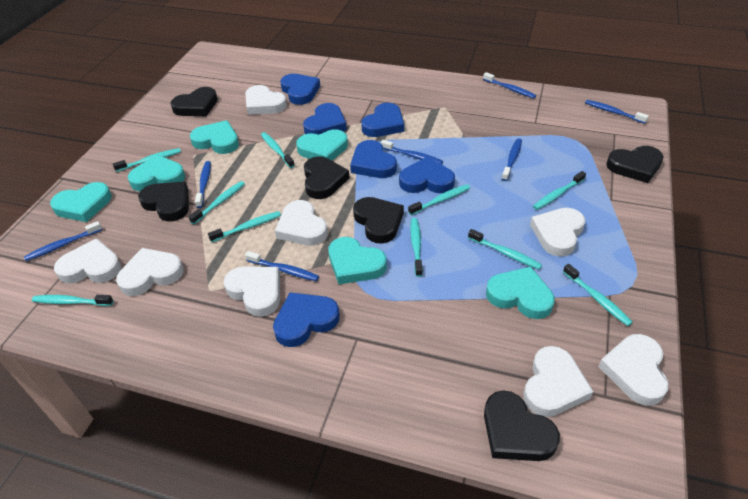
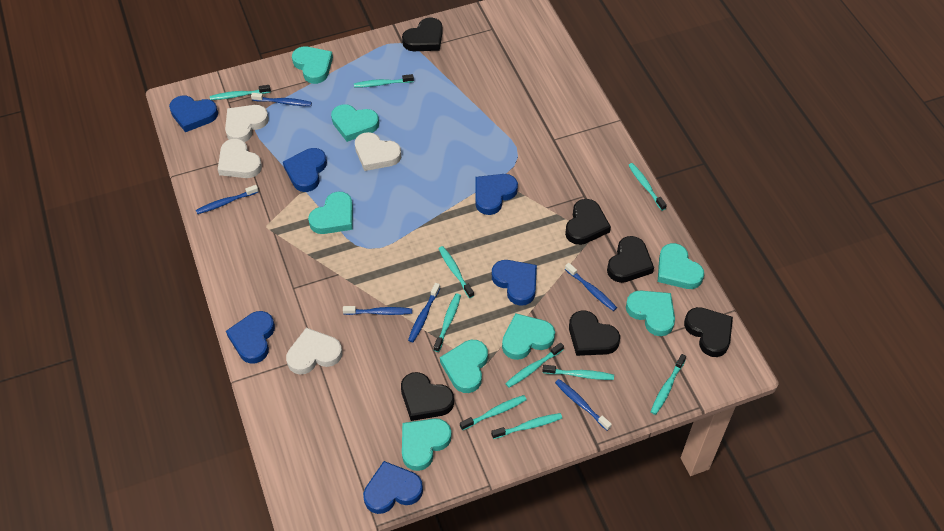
blue toothbrush: [24,221,102,261] [195,161,211,208] [245,251,319,281] [381,140,443,165] [483,72,536,98] [502,138,522,181] [585,100,649,124] = 7 -> [196,185,258,214] [251,93,312,106] [343,306,412,315] [408,283,440,342] [555,379,612,431] [565,263,617,311] = 6
turquoise heart: [50,182,112,222] [128,155,185,191] [190,120,239,154] [296,129,348,161] [328,237,387,284] [486,267,555,319] = 6 -> [292,47,333,84] [308,192,353,234] [331,104,379,142] [402,418,452,471] [440,340,488,393] [502,313,555,360] [626,290,675,336] [658,243,704,289] = 8
white heart: [54,239,121,284] [116,248,184,296] [224,267,280,317] [245,85,287,115] [275,200,328,246] [523,346,594,417] [530,208,585,257] [598,334,669,406] = 8 -> [218,138,262,178] [225,105,269,142] [286,328,342,375] [355,132,401,171] = 4

